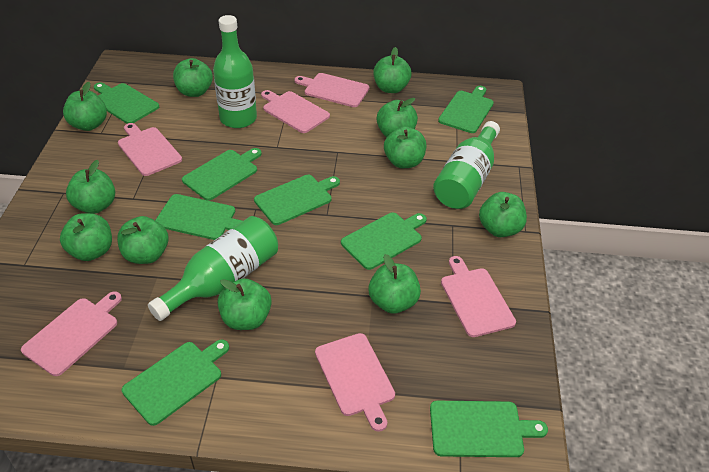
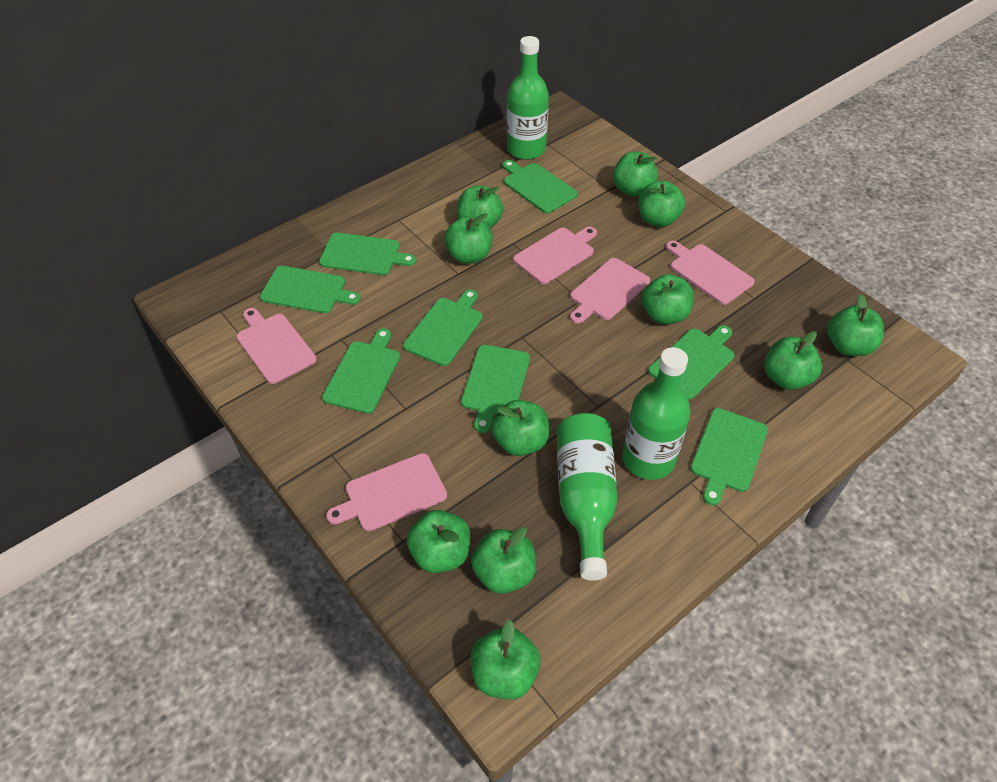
pink cutting board: [21,292,122,376] [118,123,182,176] [261,90,330,133] [295,73,370,107] [315,333,395,432] [441,256,516,337] = 6 -> [236,308,317,384] [326,453,447,531] [513,227,597,284] [570,258,650,324] [666,241,755,305] = 5

